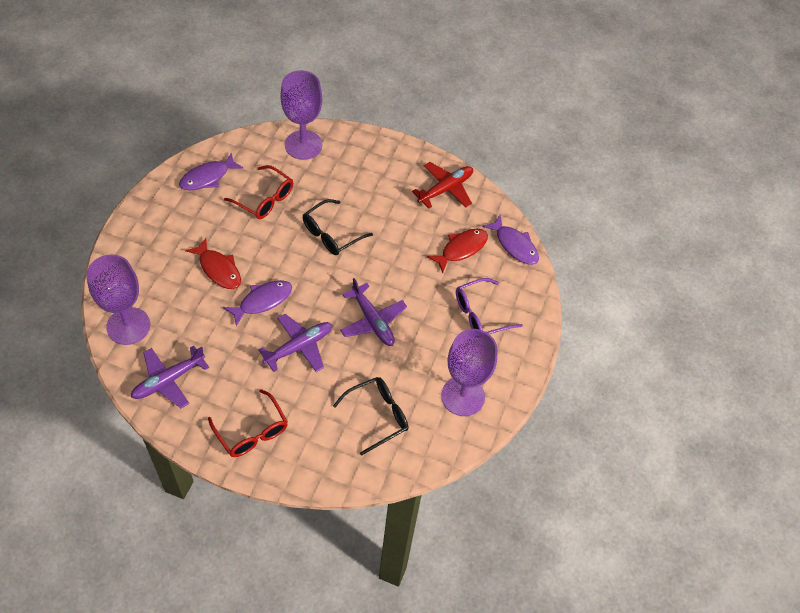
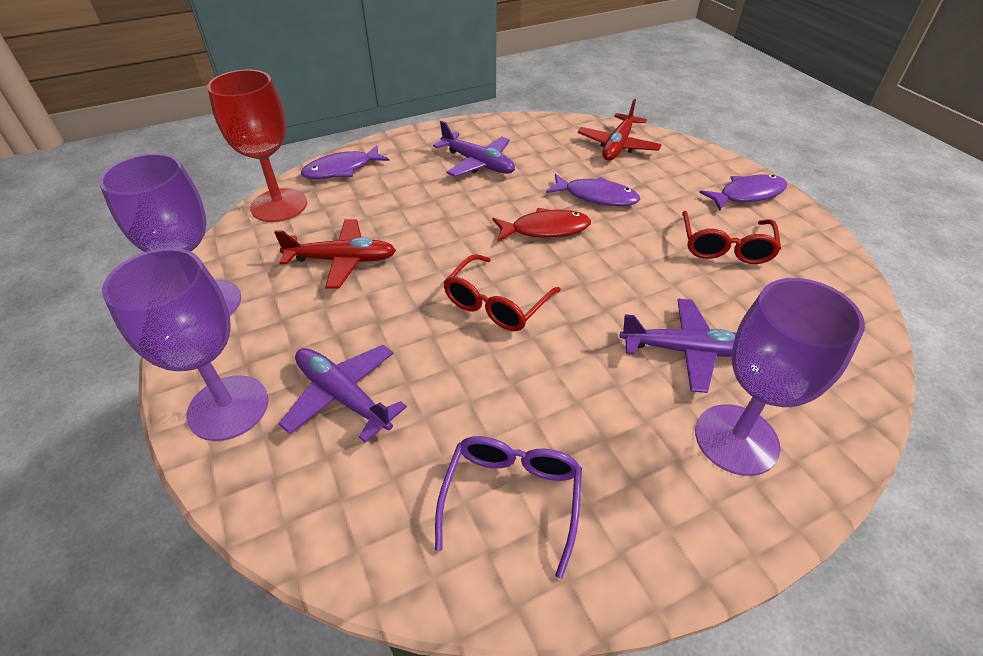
black glasses: [303,199,373,255] [333,377,408,456] = 2 -> none = 0
red fish: [185,238,241,289] [427,228,488,273] = 2 -> [493,208,591,241] = 1
red goblet: none = 0 -> [207,69,307,222] = 1
red plane: [412,162,473,209] = 1 -> [274,219,396,288] [578,99,662,161] = 2

